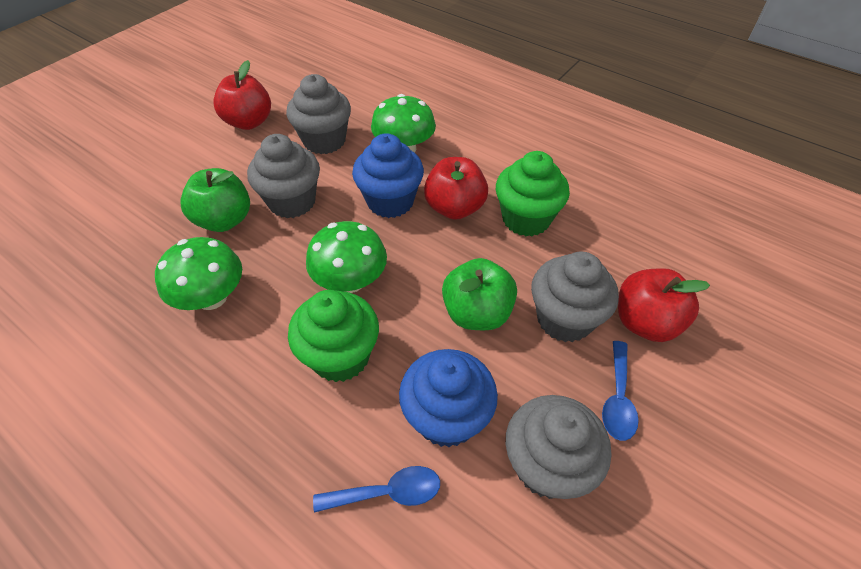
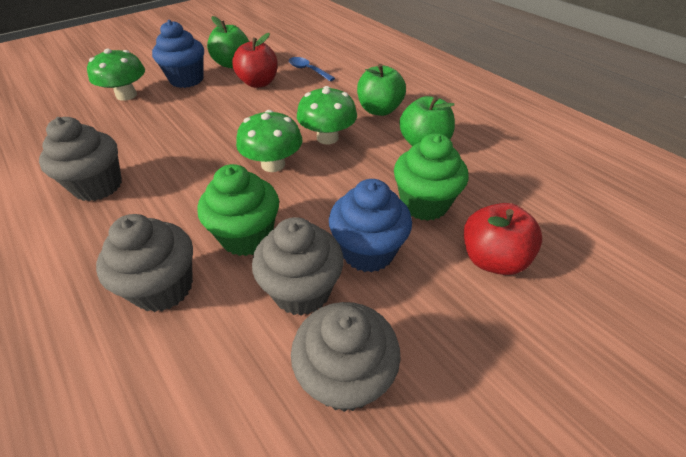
blue spoon: [313,466,440,513] [602,341,639,441] = 2 -> [289,57,335,81] = 1
green apple: [180,168,250,232] [442,258,517,330] = 2 -> [207,16,249,68] [357,64,406,116] [399,96,455,146] = 3
red apple: [213,60,271,130] [424,157,488,220] [618,268,710,342] = 3 -> [232,33,278,88] [464,203,542,275] = 2

